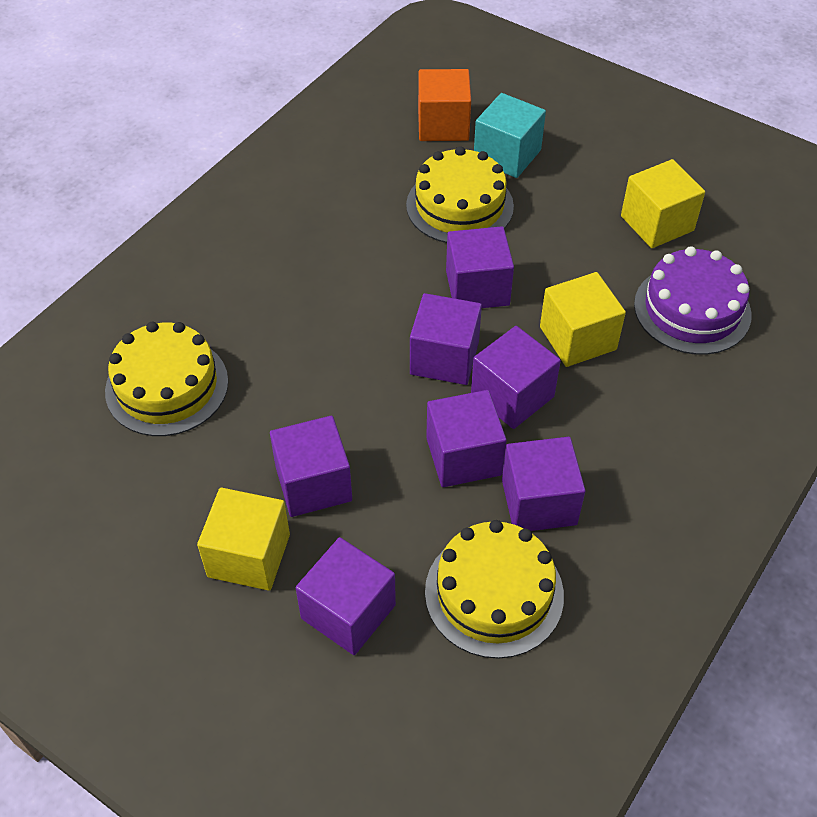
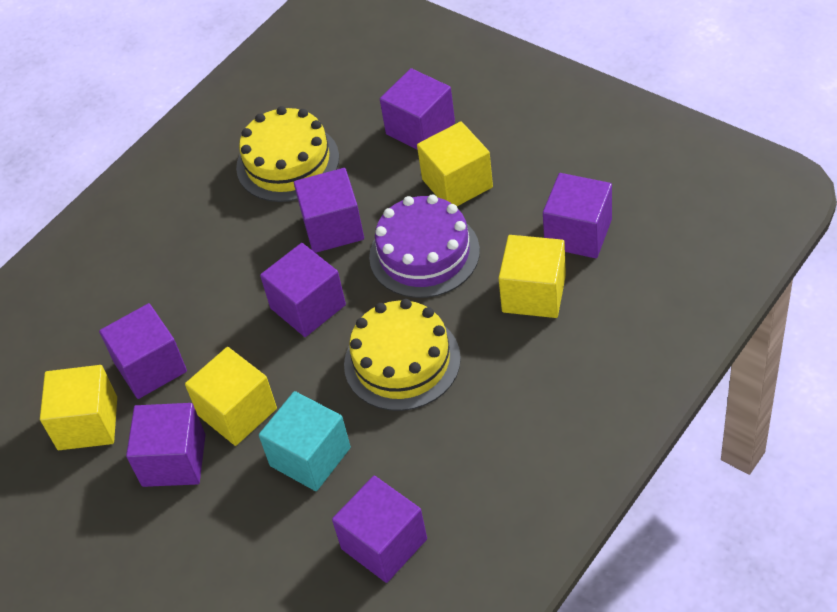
orange cube: [418,69,471,141] = 1 -> none = 0
yellow cake: [105,322,228,436] [406,146,514,243] [425,520,564,659] = 3 -> [236,106,339,202] [344,299,461,411] = 2
yellow cube: [197,488,290,591] [540,272,626,367] [621,159,705,248] = 3 -> [40,365,117,450] [185,347,277,446] [417,122,493,206] [499,235,566,318] = 4

